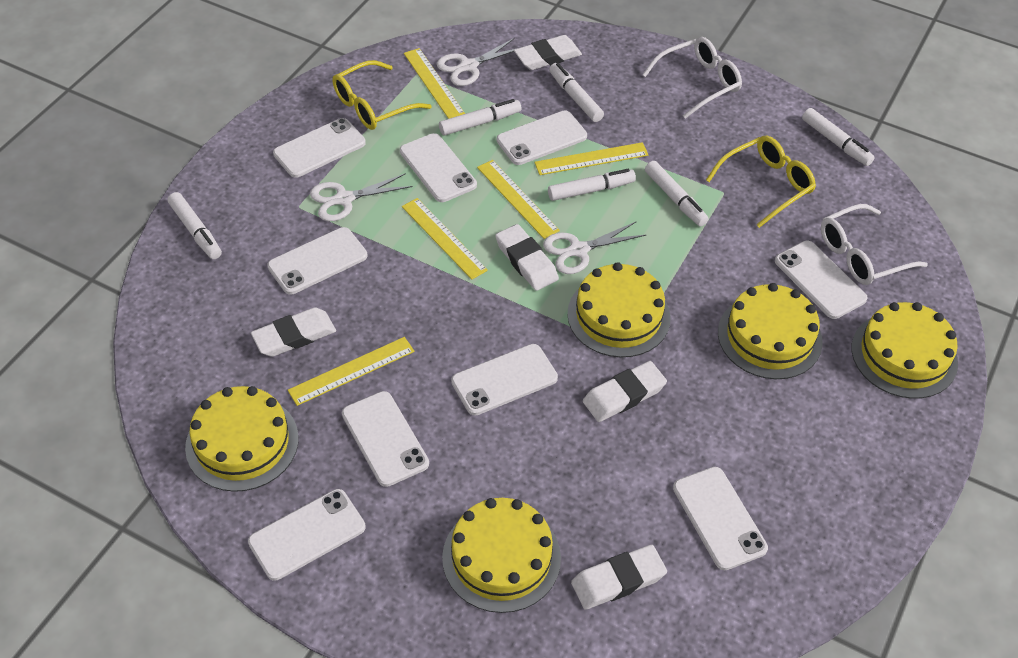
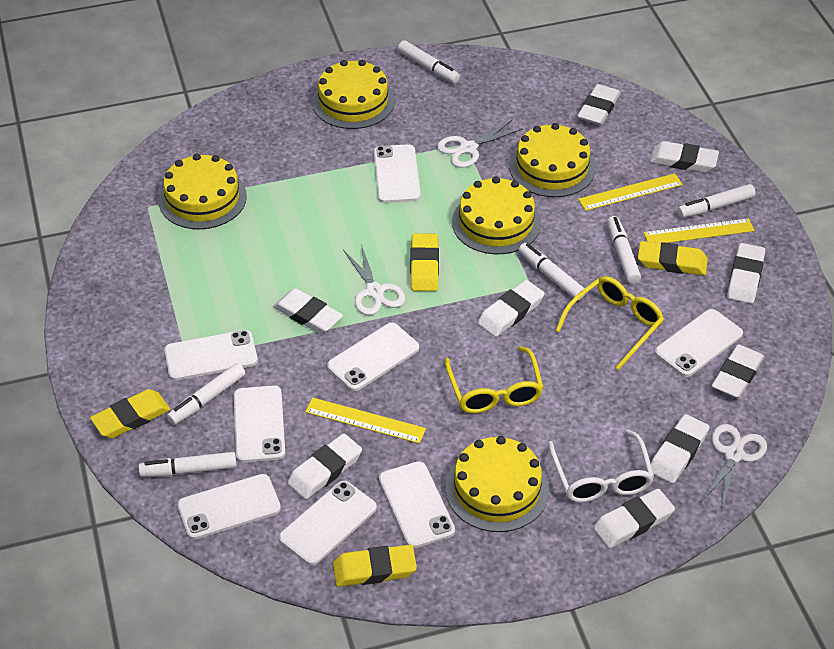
white eraser: [251,307,336,357] [495,224,559,291] [514,35,582,70] [571,545,667,610] [583,361,667,422] = 5 -> [273,288,343,334] [288,434,362,499] [478,280,545,337] [577,84,620,125] [593,489,675,548] [650,141,719,173] [651,414,709,484] [712,344,764,398] [727,243,765,304] = 9
white glasses: [642,37,742,119] [821,204,928,285] = 2 -> [548,429,654,503] = 1
white phone: [248,489,366,580] [267,227,367,295] [273,118,366,178] [342,391,429,487] [400,133,477,202] [451,344,558,416] [497,110,587,165] [673,467,768,570] [775,241,867,319] = 9 -> [164,330,258,381] [177,474,281,540] [234,385,285,463] [279,481,377,565] [327,323,419,391] [374,144,421,203] [379,461,455,548] [655,309,743,377] = 8
yellow eraser: none = 0 -> [90,389,170,438] [333,545,417,587] [410,233,439,291] [638,241,708,275] = 4
yellow ruler: [288,337,415,406] [402,198,488,280] [404,48,465,119] [477,160,560,239] [534,142,648,175] = 5 -> [305,397,426,444] [578,173,683,211] [644,218,754,244] = 3

